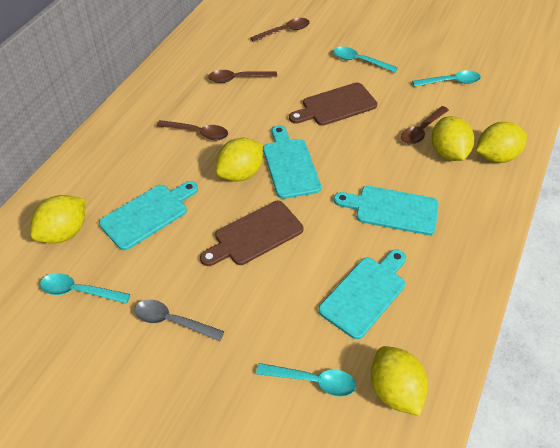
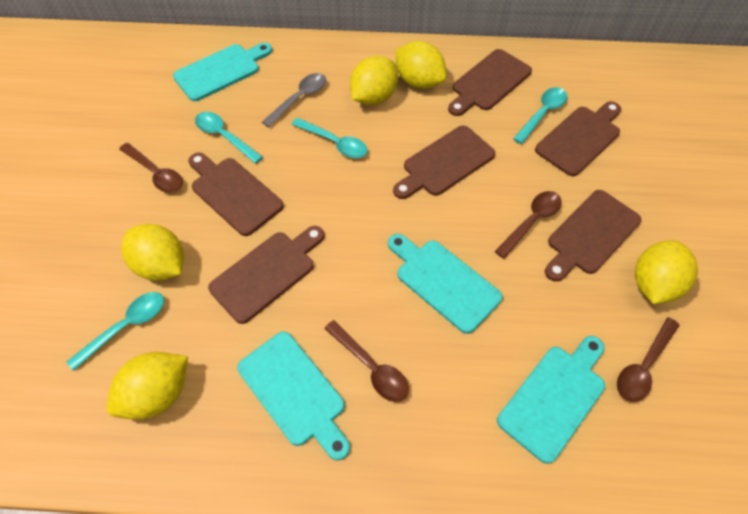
brown cutting board: [200,201,304,266] [289,82,377,126] = 2 -> [188,153,284,236] [208,226,325,324] [393,126,495,199] [448,49,532,116] [535,101,621,176] [545,190,642,282] = 6

